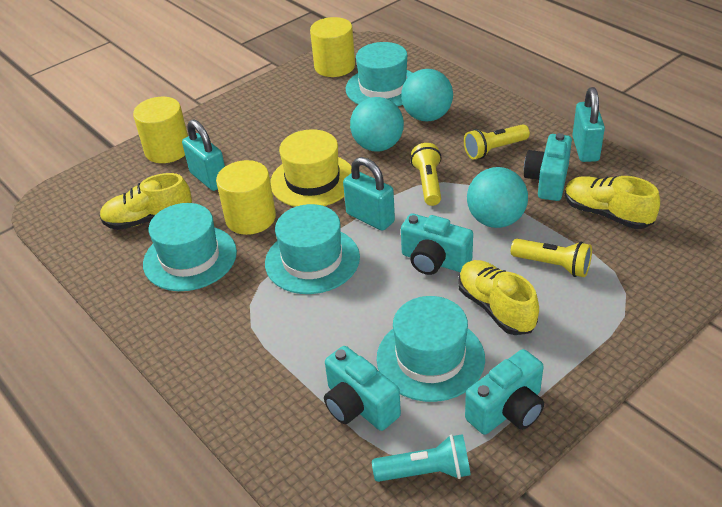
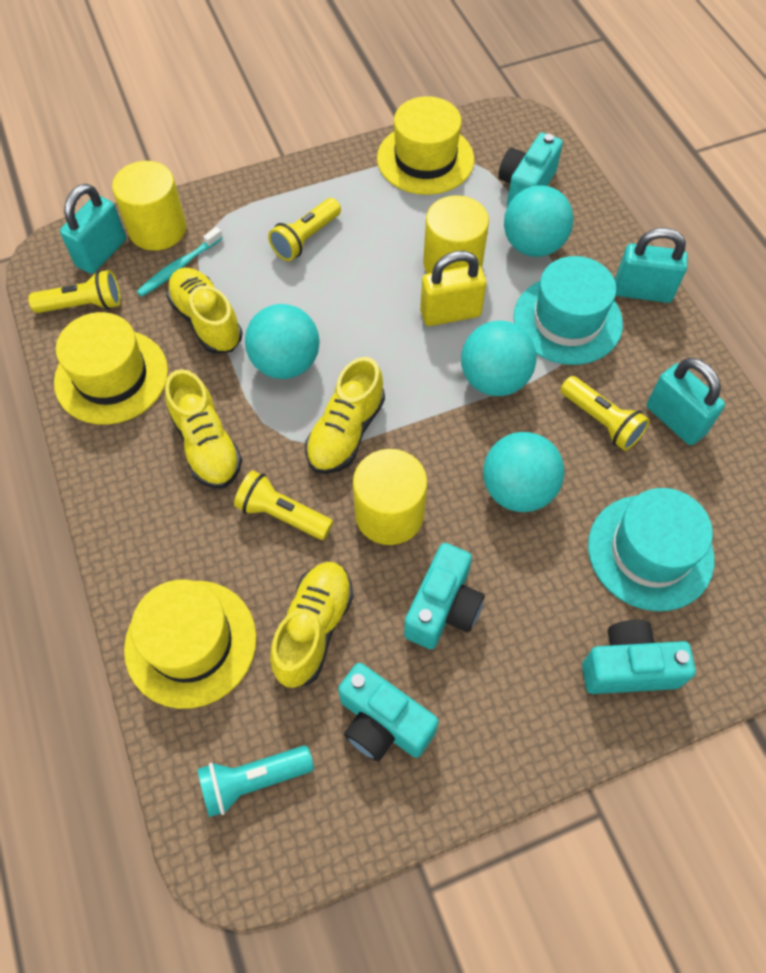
turquoise ball: [350,97,404,152] [401,69,453,121] [467,167,528,228] = 3 -> [245,304,320,379] [461,321,537,396] [483,432,564,512] [504,185,573,257] = 4
turquoise hat: [143,203,237,291] [265,204,360,294] [346,42,413,107] [377,296,485,402] = 4 -> [513,256,623,365] [588,488,714,611] = 2
turquoise toothbrush: none = 0 -> [137,227,223,297] = 1
yellow flashlight: [411,143,442,206] [464,124,530,159] [511,239,592,277] = 3 -> [28,270,121,313] [234,470,333,540] [268,198,341,261] [560,376,650,451] = 4
yellow hat: [270,129,352,207] = 1 -> [54,312,168,425] [124,580,257,709] [377,96,474,195] = 3
yellow padlock: none = 0 -> [420,251,486,326] = 1
yellow shoe: [100,173,192,230] [458,260,539,335] [565,176,660,229] = 3 -> [165,369,242,489] [166,268,243,354] [270,562,353,688] [305,357,385,474] = 4

